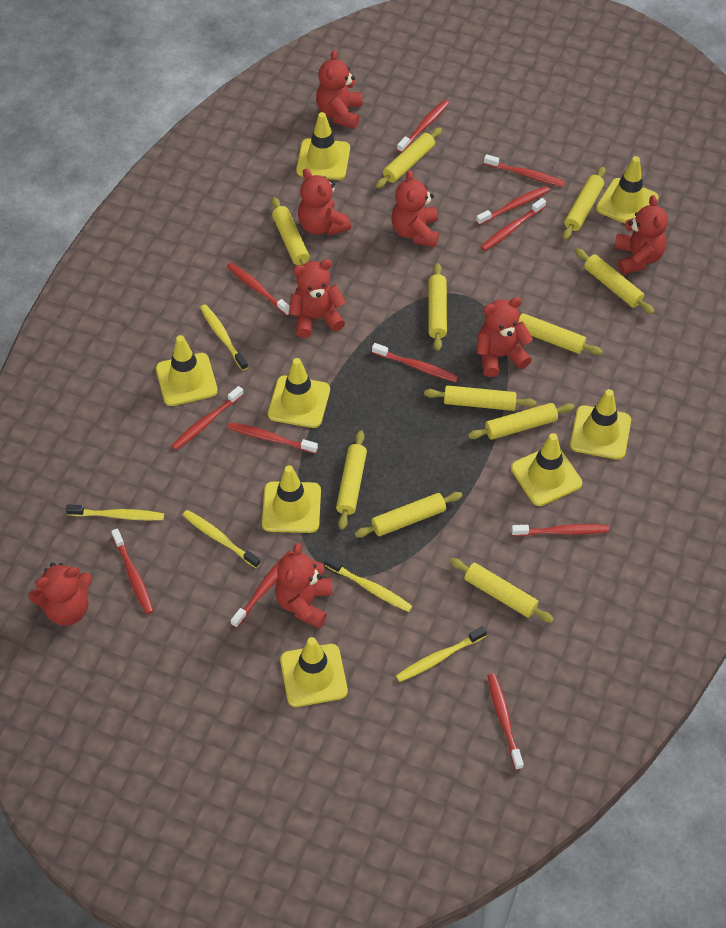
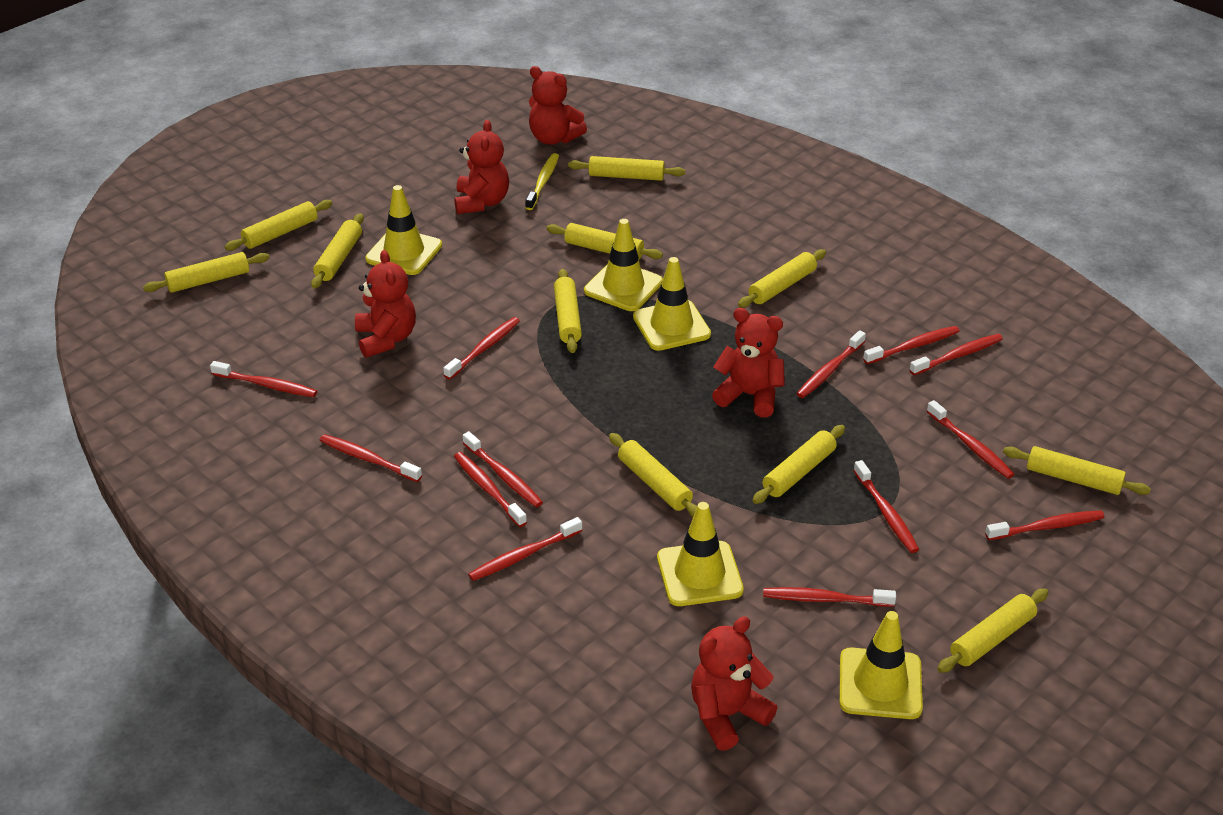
red teddy bear: [28,563,92,626] [275,543,333,629] [289,259,346,338] [298,168,351,236] [316,50,362,129] [391,170,439,247] [477,297,533,377] [614,195,668,275] = 8 -> [355,250,416,358] [454,120,509,214] [529,66,587,145] [691,617,777,751] [712,308,785,418] = 5
red toothbrush: [111,528,154,614] [171,386,244,450] [227,262,290,316] [228,422,318,454] [231,551,293,628] [372,343,458,382] [397,100,449,153] [476,186,550,225] [481,198,546,251] [484,154,565,187] [487,674,524,770] [512,524,609,536] = 12 -> [210,361,317,397] [319,434,422,482] [443,317,520,379] [454,452,527,527] [463,431,543,507] [468,517,582,581] [763,587,896,607] [796,330,866,398] [853,460,919,553] [863,326,960,364] [909,334,1003,375] [926,400,1014,479] [985,510,1105,540] = 13
yellow toothbrush: [66,504,164,521] [183,510,261,568] [200,304,248,371] [325,556,412,612] [396,626,487,682] = 5 -> [525,153,559,210] = 1
yellow traffic cone: [156,335,218,406] [262,465,321,533] [268,358,330,428] [280,637,348,707] [296,112,350,180] [511,433,582,506] [570,389,631,460] [596,156,659,224] = 8 -> [365,185,442,275] [584,219,663,311] [633,257,711,351] [657,502,744,606] [839,611,923,719] = 5

